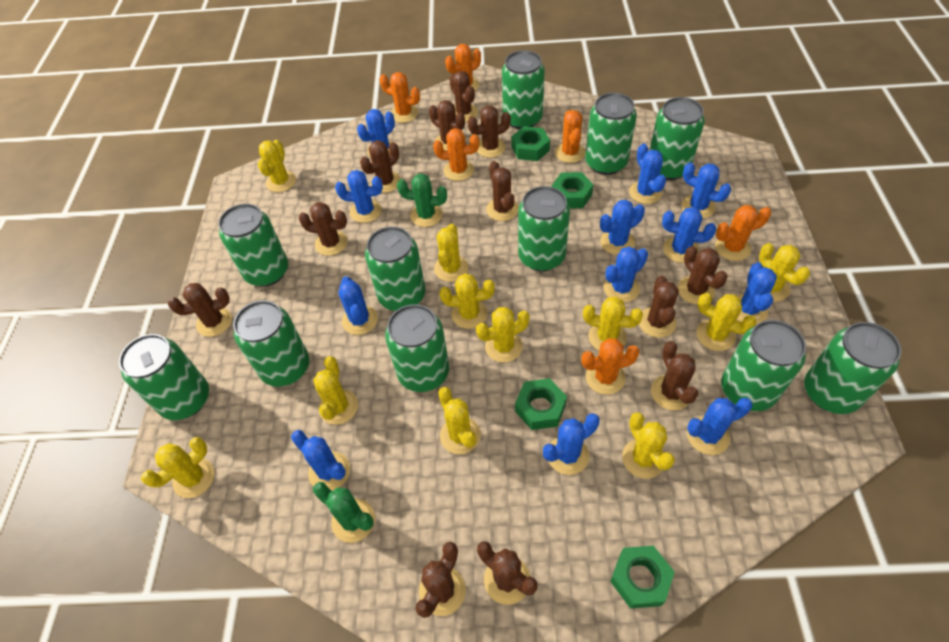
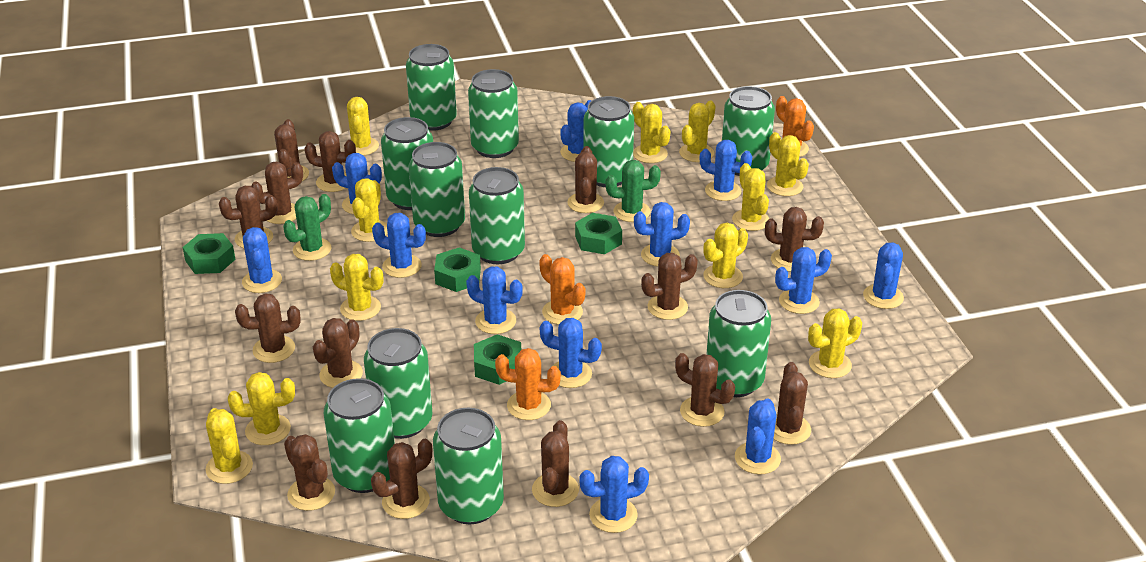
brown cactus: [168,283,232,337] [299,202,348,256] [360,140,401,193] [415,542,466,618] [429,100,465,150] [449,71,478,122] [468,105,511,158] [477,541,537,605] [486,161,519,221] [639,276,679,338] [651,341,698,410] [678,246,728,304] = 12 -> [219,186,278,248] [235,293,301,363] [251,162,303,224] [274,119,309,181] [284,434,335,511] [304,131,356,192] [313,318,363,388] [371,439,432,519] [532,420,579,507] [567,146,604,213] [641,253,698,320] [675,353,735,427] [765,207,824,272] [773,362,811,445] = 14
orange cactus: [379,72,420,123] [433,128,479,181] [445,44,481,91] [555,110,586,163] [581,338,640,395] [715,205,771,261] = 6 -> [495,348,561,420] [539,254,586,325] [776,96,814,157] = 3

